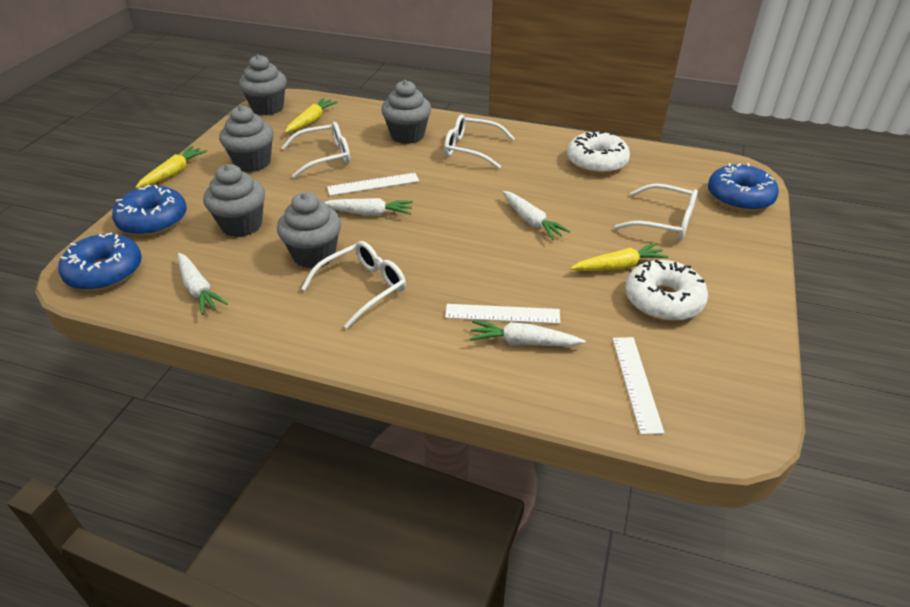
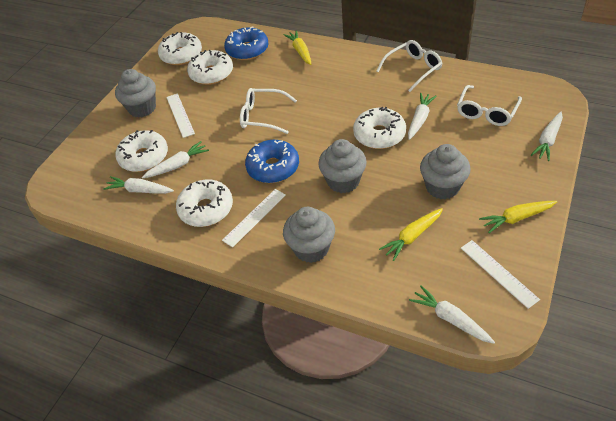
blue donut: [58,232,142,291] [112,185,187,236] [708,163,779,211] = 3 -> [224,27,269,60] [245,140,299,183] = 2
grey cupcake: [203,164,265,237] [219,105,274,172] [239,54,287,115] [277,192,341,268] [381,80,431,144] = 5 -> [115,69,156,118] [283,207,335,263] [318,139,367,193] [420,144,471,200] = 4
white carrot: [178,253,228,315] [324,198,413,216] [469,320,586,346] [503,191,570,240] = 4 -> [103,176,174,194] [142,141,209,179] [408,93,436,140] [409,285,495,344] [531,112,563,161] = 5
white donut: [567,130,630,174] [625,259,708,321] = 2 -> [115,130,168,172] [158,32,202,65] [176,180,233,227] [187,50,233,85] [353,107,406,149] = 5
white glasses: [281,122,350,178] [301,241,406,329] [444,115,515,169] [614,184,698,240] = 4 -> [240,88,297,134] [376,40,443,92] [457,85,522,126] = 3

